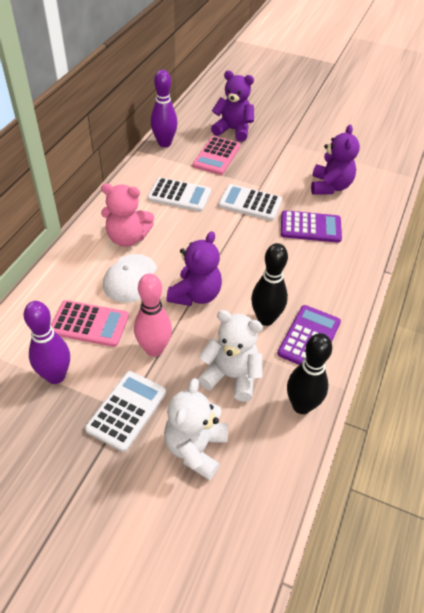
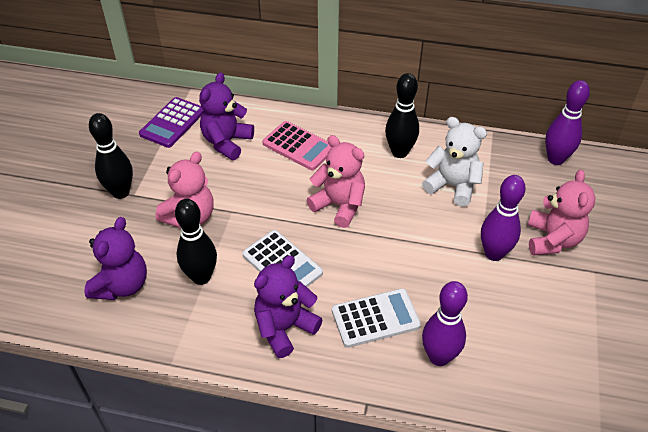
black bowling pin: [251,243,288,326] [287,333,332,414] = 2 -> [89,113,133,199] [175,199,217,285] [385,73,419,158] = 3
pink bowling pin: [134,273,172,357] = 1 -> none = 0
pink calculator: [51,300,129,347] [193,136,240,175] = 2 -> [262,121,332,170] = 1
pink teddy bear: [101,183,154,247] = 1 -> [155,152,214,228] [306,135,365,228] [528,169,595,256] = 3
purple bowling pin: [24,301,70,384] [151,70,178,147] = 2 -> [422,281,468,366] [481,175,526,261] [545,80,590,165] = 3
purple calculator: [277,305,341,365] [281,210,342,243] = 2 -> [139,97,204,148] = 1
white calculator: [85,371,166,452] [147,177,211,212] [218,184,282,221] = 3 -> [242,230,323,287] [332,288,421,348] = 2
white cap: [103,254,157,303] = 1 -> none = 0
white teddy bear: [164,378,228,480] [198,310,263,402] = 2 -> [422,117,487,207] = 1

